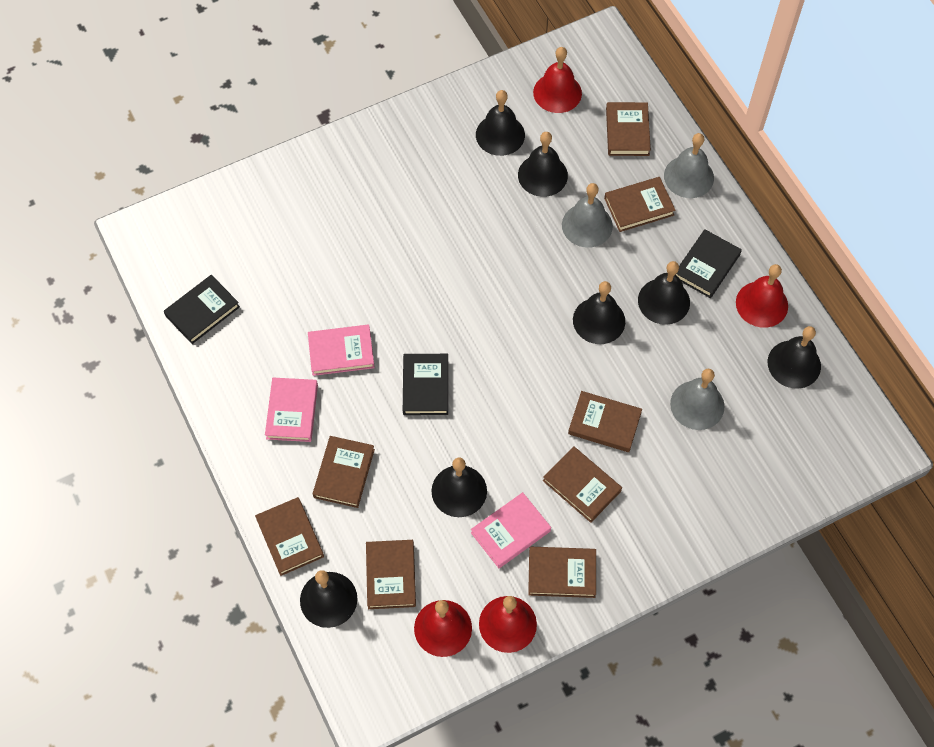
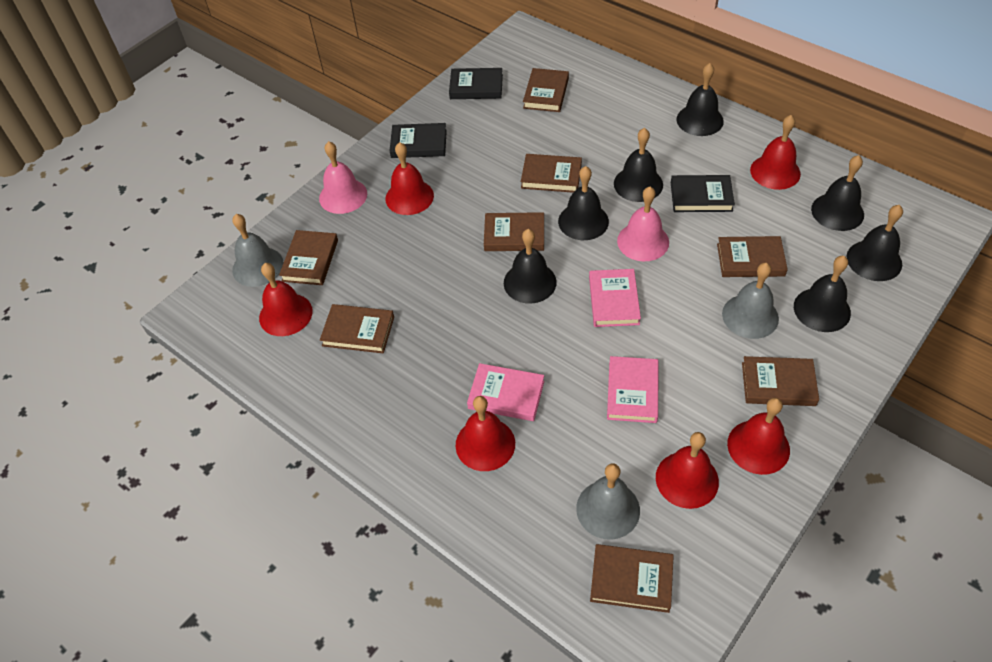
pink bell: none = 0 -> [319,141,367,214] [617,187,669,261] = 2
red bell: [414,600,472,657] [479,596,537,653] [533,47,582,113] [736,264,788,328] = 4 -> [259,263,313,336] [386,142,434,215] [456,396,515,471] [656,432,719,509] [727,398,790,475] [750,115,801,190] = 6

